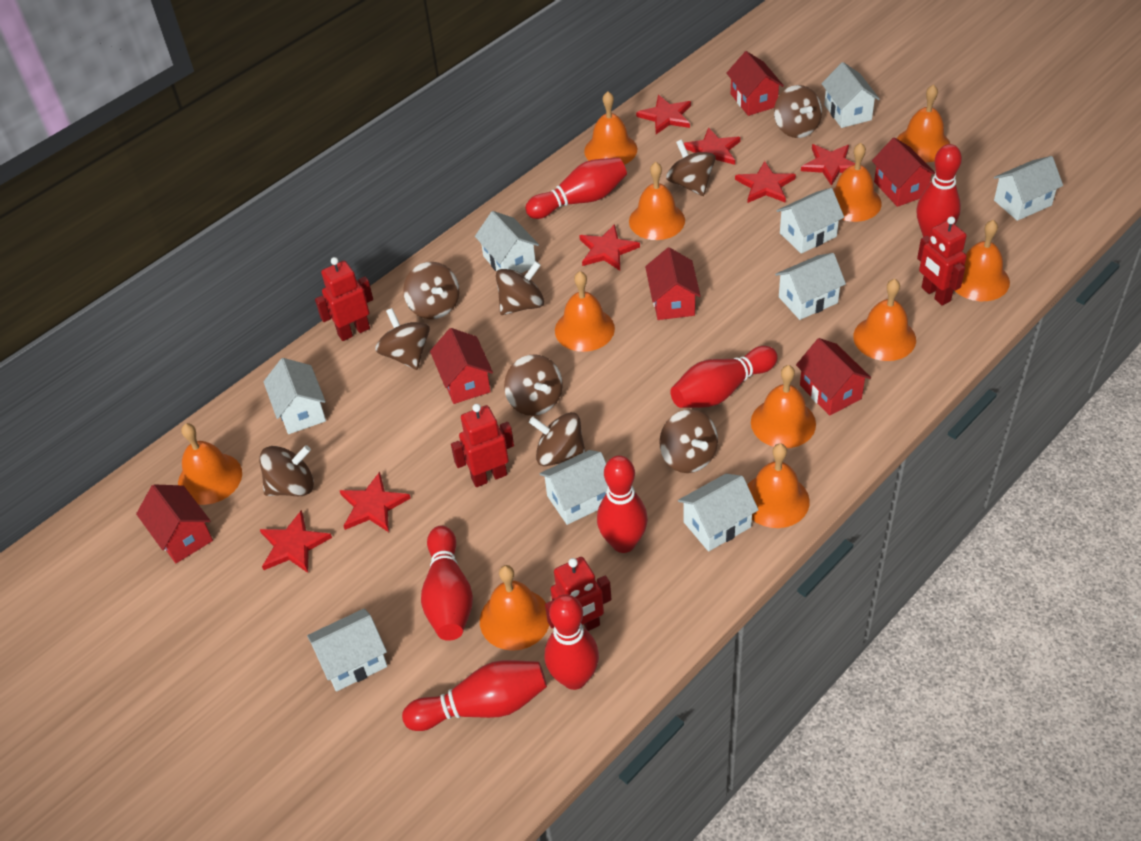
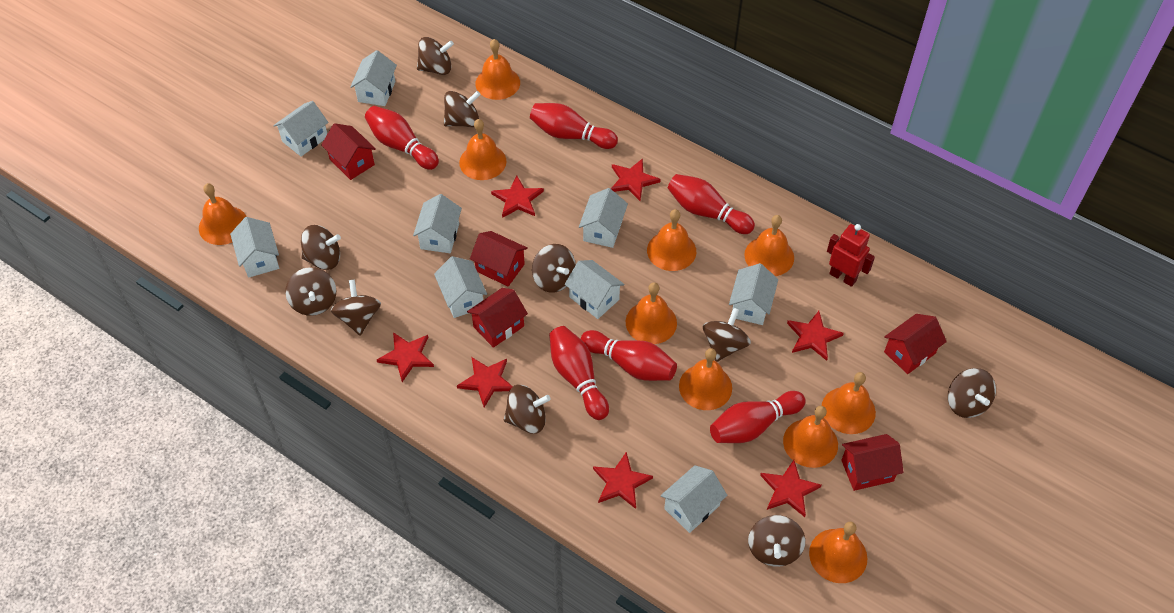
brown spinning top: [259,445,314,496] [375,308,430,370] [403,262,459,319] [496,261,544,315] [504,354,563,416] [529,412,586,466] [659,409,718,473] [666,140,716,196] [774,85,822,138] = 9 -> [285,267,336,316] [301,225,341,270] [331,280,381,336] [417,37,454,75] [444,91,481,127] [504,385,551,434] [532,244,576,293] [703,308,751,362] [748,515,805,567] [948,368,996,418] = 10
orange bell: [178,423,242,505] [480,565,549,651] [555,271,615,352] [584,91,637,165] [629,162,685,240] [747,443,810,528] [751,365,816,448] [833,143,882,222] [853,279,916,361] [897,84,950,162] [955,220,1010,301] = 11 -> [199,183,247,245] [459,119,506,180] [475,39,520,100] [626,282,677,344] [647,209,696,271] [679,348,732,410] [744,215,794,276] [783,406,838,468] [809,521,867,583] [822,372,876,434] = 10
red bowling pin: [402,660,547,731] [421,526,473,641] [525,157,627,219] [545,595,599,690] [597,455,648,553] [670,346,778,408] [916,144,962,237] = 7 -> [365,106,439,170] [530,103,618,149] [549,326,609,420] [581,330,677,381] [668,174,755,234] [710,391,806,443] = 6
red house: [136,484,213,563] [430,328,493,404] [645,247,701,320] [727,51,784,116] [796,338,871,416] [872,137,935,207] = 6 -> [321,123,376,180] [467,288,528,348] [470,231,528,286] [841,434,904,491] [884,314,947,374] = 5
red robot: [315,257,373,341] [451,404,514,487] [545,557,611,631] [917,216,967,306] = 4 -> [827,224,875,287] = 1

